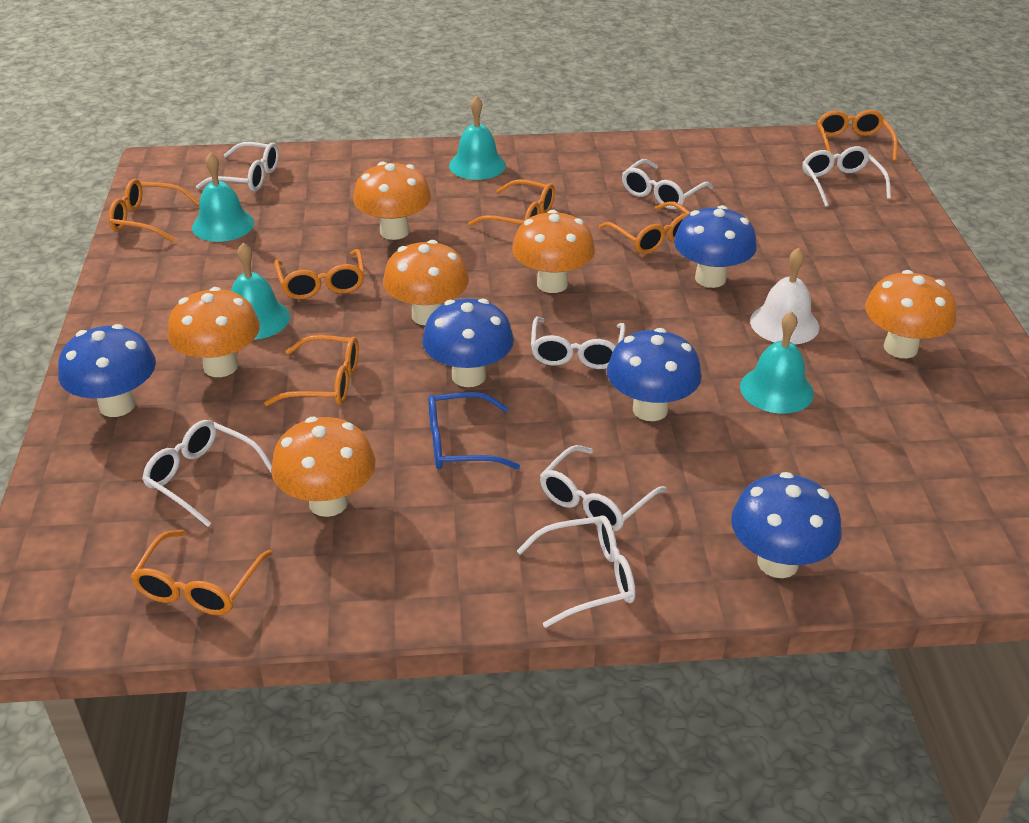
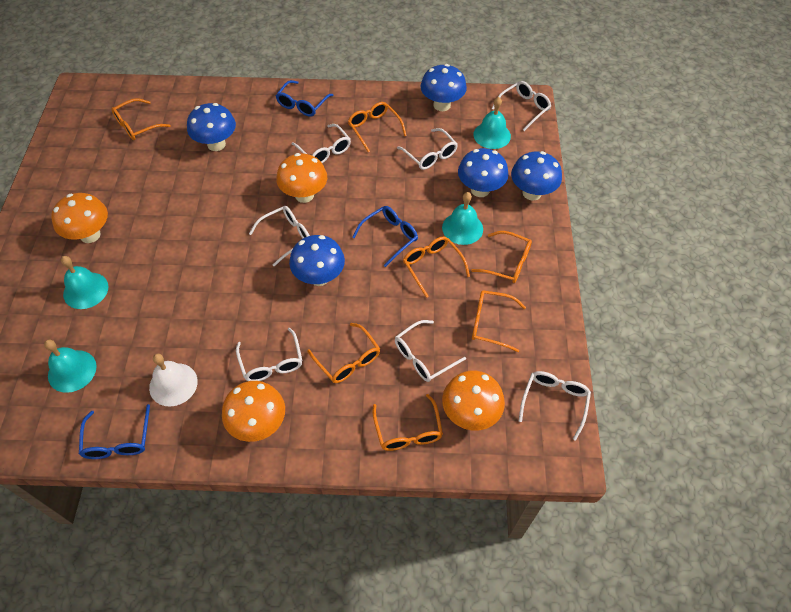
blue glasses: [428,392,520,469] = 1 -> [79,404,150,459] [276,80,333,117] [353,206,418,267] = 3
orange mushroom: [167,287,260,377] [271,417,376,517] [353,162,431,240] [383,240,469,325] [512,210,595,293] [865,270,957,358] = 6 -> [51,193,108,243] [222,381,285,442] [276,153,327,203] [442,371,505,431] = 4

